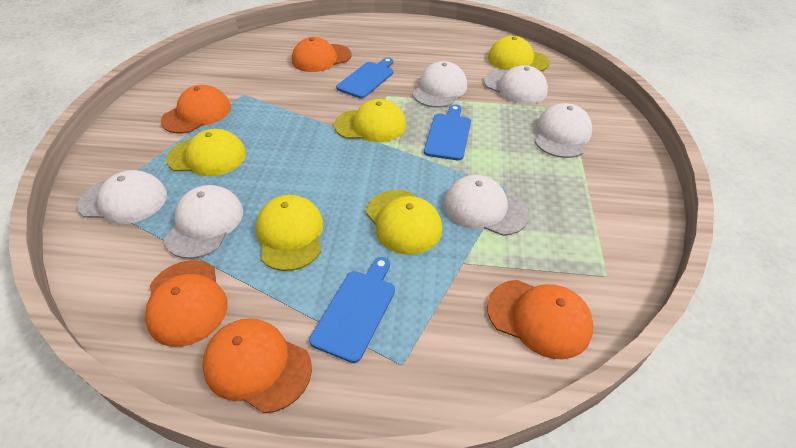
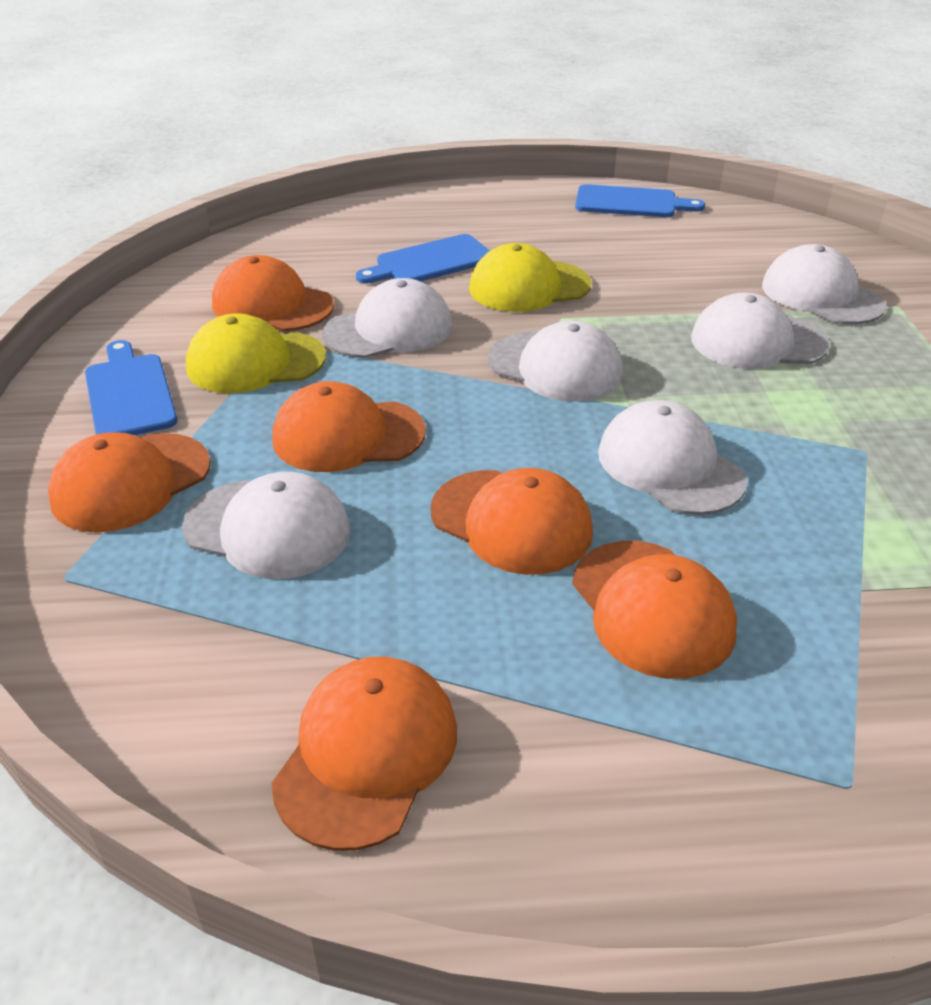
orange cap: [145,260,228,347] [161,85,231,134] [202,318,312,413] [292,37,351,72] [487,280,594,359] = 5 -> [48,432,210,533] [212,255,334,331] [271,657,457,851] [272,381,426,472] [431,468,593,575] [572,541,737,679] = 6
yellow cap: [166,129,246,176] [256,195,323,271] [334,99,406,142] [366,190,442,255] [488,36,550,72] = 5 -> [186,313,326,393] [469,243,591,312] = 2

